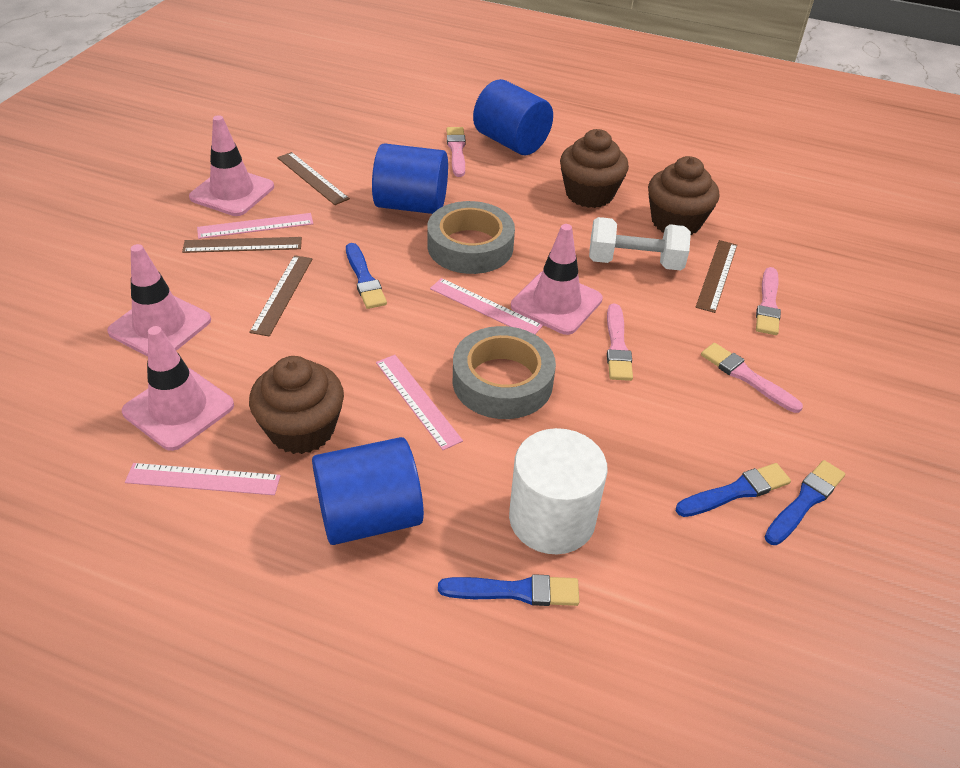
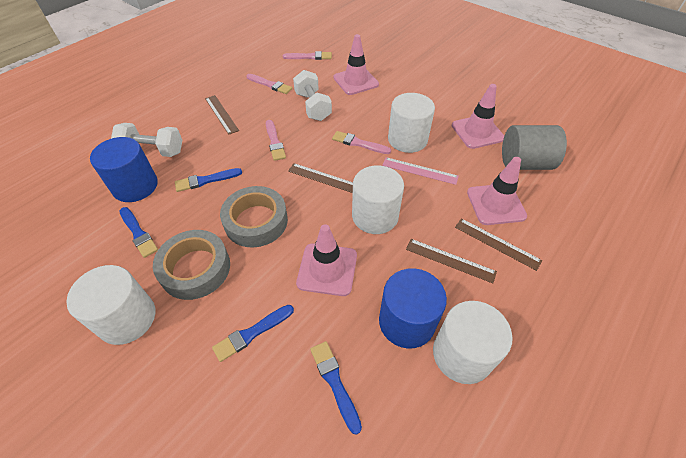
blue cylinder: [312,437,424,545] [372,143,448,214] [473,79,553,155] = 3 -> [90,137,158,202] [379,268,447,348] = 2
brown cupcake: [249,356,344,454] [560,129,629,208] [648,156,719,235] = 3 -> none = 0
grey cylinder: none = 0 -> [502,125,567,170] = 1
pink ruler: [125,463,280,495] [197,213,313,239] [376,355,463,450] [430,278,543,334] = 4 -> [382,157,459,185] = 1
white cylinder: [509,428,608,554] = 1 -> [66,265,155,345] [352,165,404,234] [388,93,435,153] [433,301,513,384] = 4
white dumbbell: [589,217,691,271] = 1 -> [111,123,182,157] [293,70,332,121] = 2

